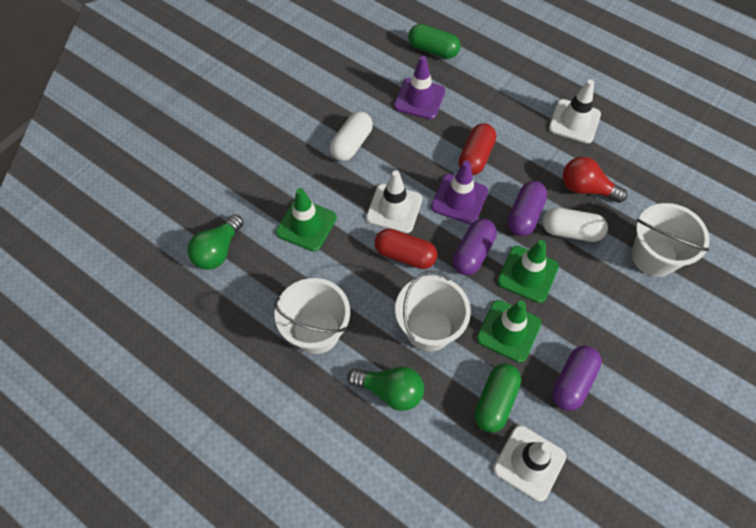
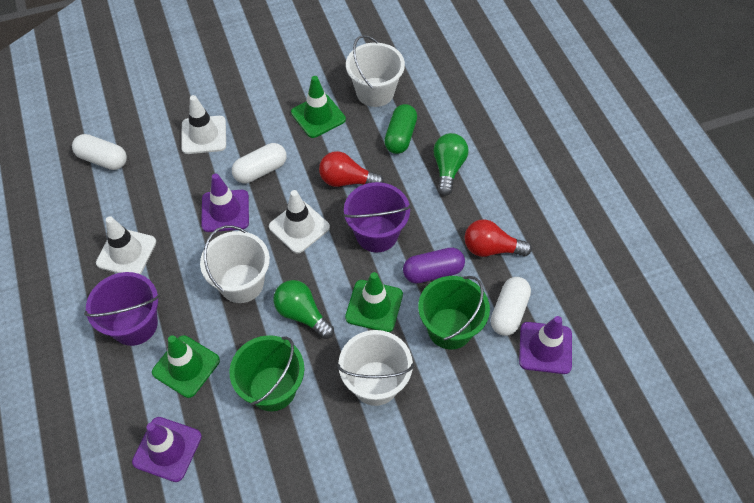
green bucket: none = 0 -> [229,335,305,411] [418,276,490,350] = 2
green capsule: [408,24,460,59] [474,364,521,433] = 2 -> [384,104,417,154] = 1
purple bucket: none = 0 -> [84,272,160,346] [343,182,411,252] = 2
purple capsule: [453,219,497,275] [508,181,547,236] [552,346,602,411] = 3 -> [403,247,465,284] = 1
purple traffic cone: [394,56,445,119] [431,161,488,224] = 2 -> [132,417,202,482] [201,173,249,232] [519,316,572,374] = 3
red capsule: [374,229,438,269] [459,123,496,175] = 2 -> none = 0
red light bulb: [563,157,628,203] = 1 -> [319,151,384,187] [465,219,532,257] = 2
white capsule: [330,111,373,161] [542,207,608,242] = 2 -> [72,134,127,170] [232,143,287,183] [491,277,531,336] = 3

